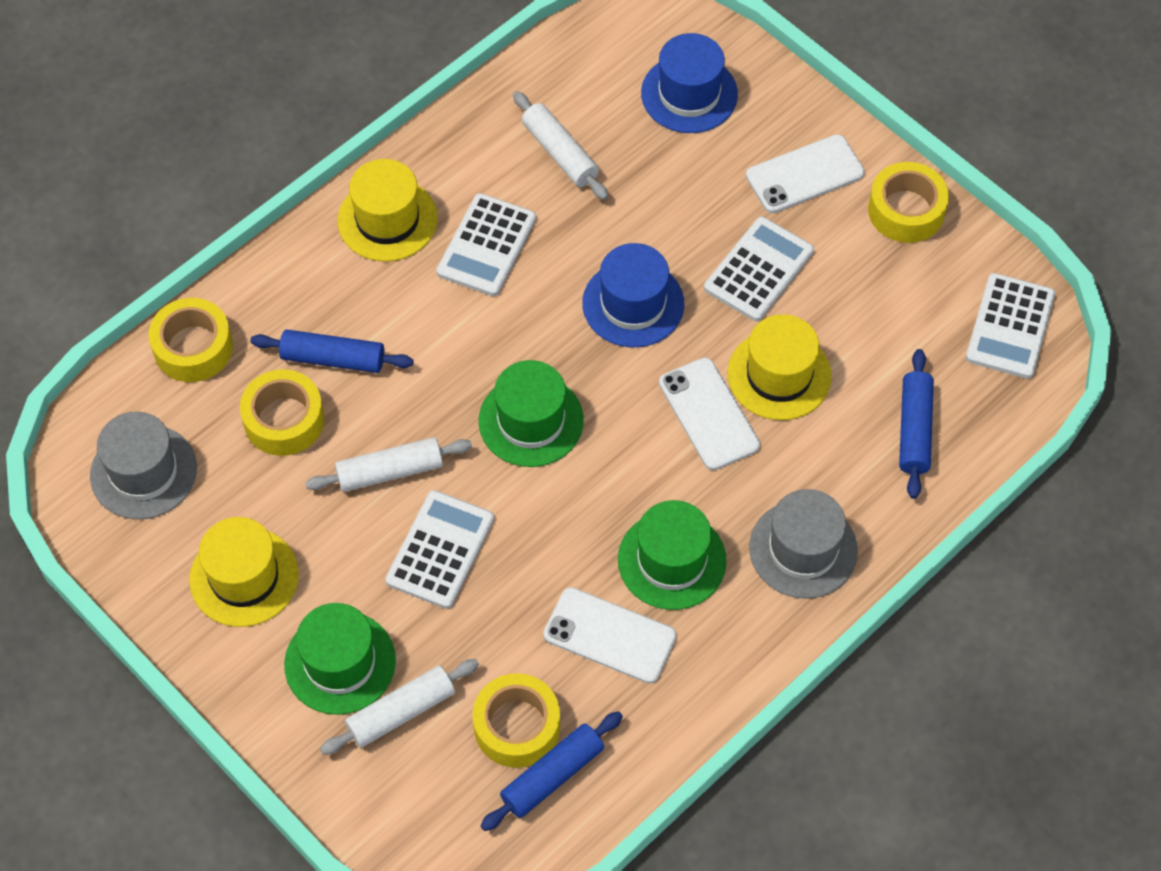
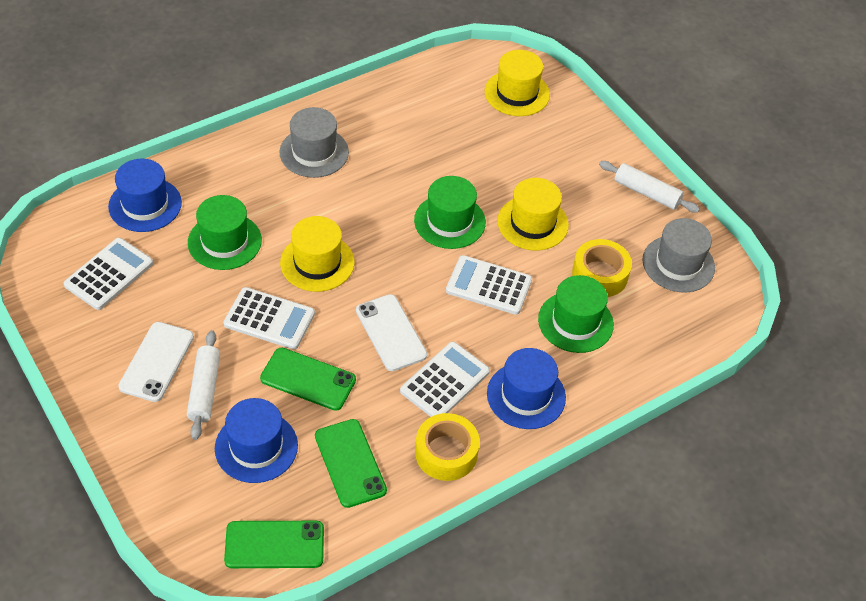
blue hat: [582,243,684,347] [641,33,738,133] = 2 -> [108,159,182,232] [215,398,298,483] [487,348,566,429] = 3
blue rolling pin: [250,330,414,373] [481,711,623,831] [899,349,934,499] = 3 -> none = 0
green phone: none = 0 -> [224,521,324,568] [260,347,356,411] [315,419,387,508] = 3
white phone: [543,587,677,684] [659,358,760,470] [746,134,865,213] = 3 -> [118,322,194,402] [356,294,427,371] = 2
white rolling pin: [305,437,472,492] [320,659,479,755] [513,91,608,200] = 3 -> [187,330,220,440] [599,161,700,213] = 2
yellow tape: [149,298,233,382] [240,369,324,456] [473,673,560,768] [868,162,949,243] = 4 -> [415,413,480,481] [572,239,632,297] = 2

